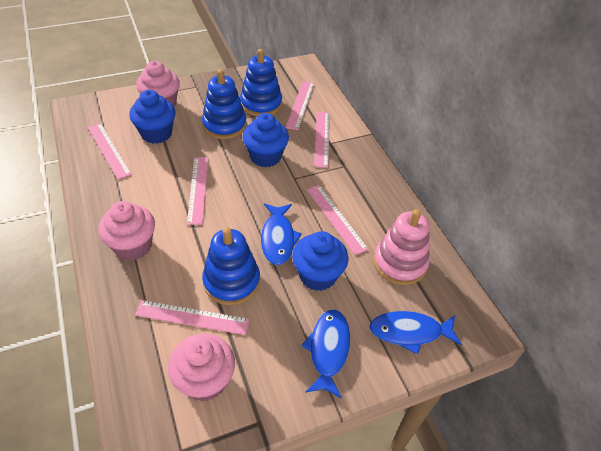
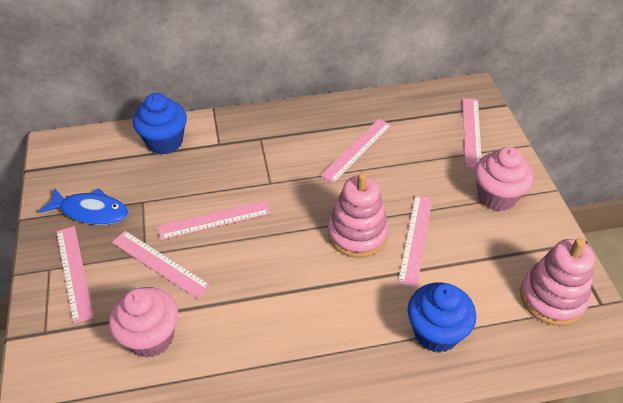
blue cupcake: [129,90,176,144] [242,113,289,167] [292,231,349,291] = 3 -> [133,93,187,155] [407,283,476,353] = 2
blue fish: [261,203,302,265] [301,309,350,399] [370,311,462,354] = 3 -> [38,188,128,225] = 1
blue stacking toy: [202,69,247,139] [202,227,260,305] [240,49,282,117] = 3 -> none = 0
pink cupcake: [98,201,155,261] [136,61,180,106] [168,334,235,402] = 3 -> [109,287,178,358] [475,147,534,211] = 2
pink stacking toy: [373,209,430,285] = 1 -> [328,172,389,258] [520,238,595,326] = 2

